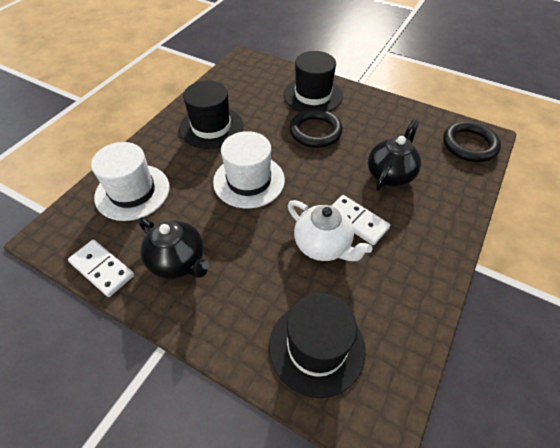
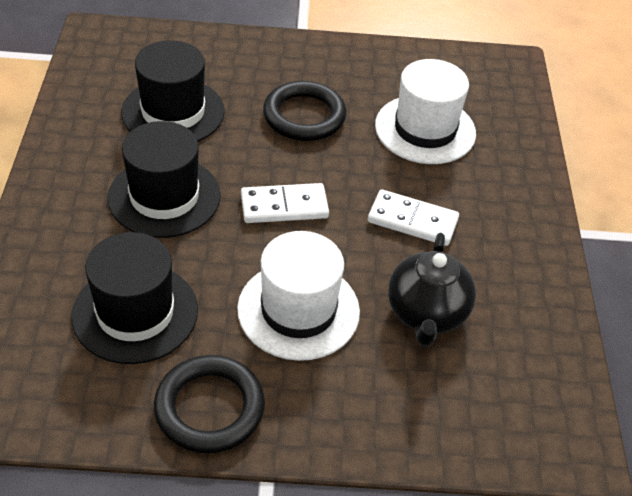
black teapot: [138,217,209,279] [368,120,421,191] = 2 -> [388,233,476,346] = 1
white teapot: [288,200,372,261] = 1 -> none = 0

